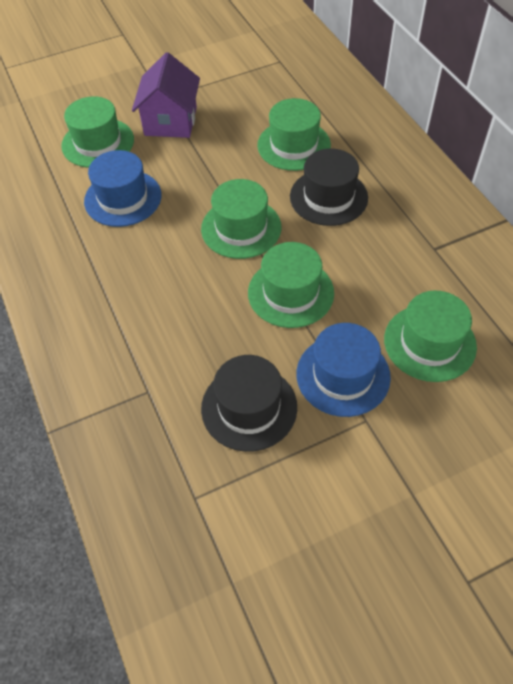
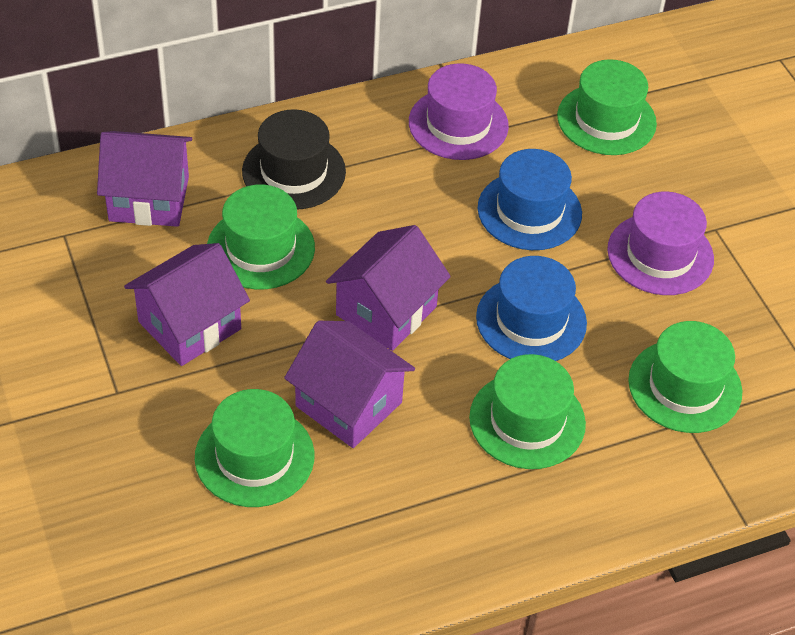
black hat: [201,355,297,452] [290,149,368,226] = 2 -> [242,109,346,209] = 1
purple hat: none = 0 -> [409,63,509,160] [607,191,714,295] = 2
purple house: [132,52,200,138] = 1 -> [97,131,192,227] [124,243,250,366] [284,321,415,448] [326,225,451,351] = 4

